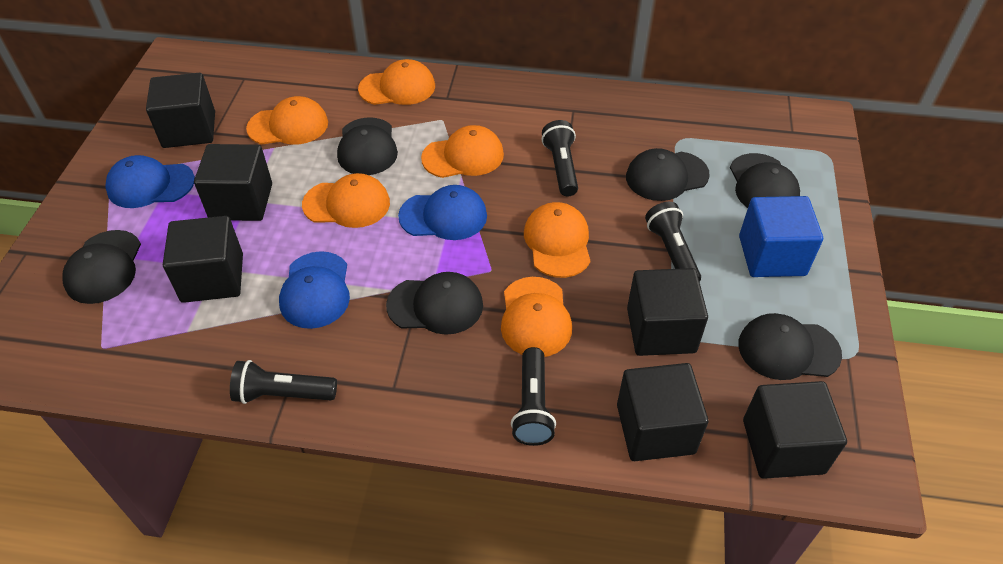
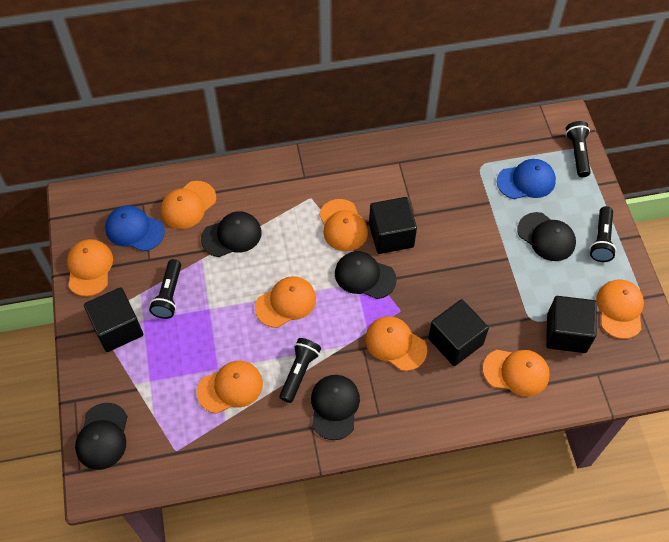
black cap: [62,230,141,304] [337,118,398,175] [386,272,483,335] [626,148,710,201] [730,153,800,208] [738,313,842,380] = 6 -> [75,403,128,470] [201,211,262,257] [311,375,360,440] [335,251,396,299] [517,212,576,261] = 5
black cube: [146,73,215,148] [163,216,243,303] [194,144,272,221] [617,363,709,461] [627,268,708,356] [743,381,847,479] = 6 -> [84,287,143,352] [369,197,417,254] [428,299,489,366] [546,296,596,353] = 4
blue cap: [105,155,195,208] [279,251,350,329] [398,185,487,240] = 3 -> [105,206,165,251] [497,159,556,199] = 2
blue cube: [739,196,823,277] = 1 -> none = 0
orange cap: [246,96,328,145] [302,173,390,228] [358,59,435,105] [421,125,504,178] [501,277,572,357] [524,202,590,278] = 6 -> [67,239,113,297] [161,181,216,229] [196,361,263,414] [255,276,316,328] [319,199,368,251] [365,316,427,371] [483,350,550,396] [596,280,644,339] = 8

